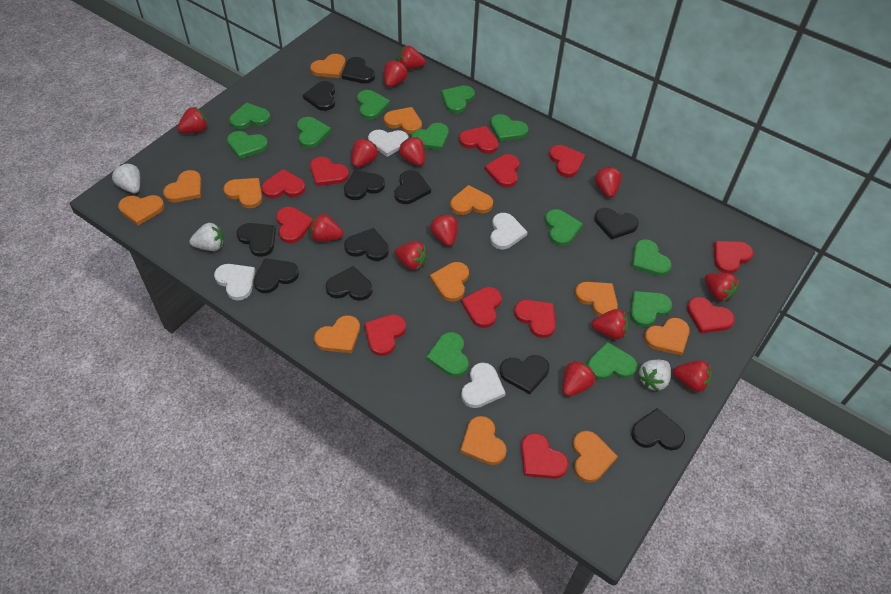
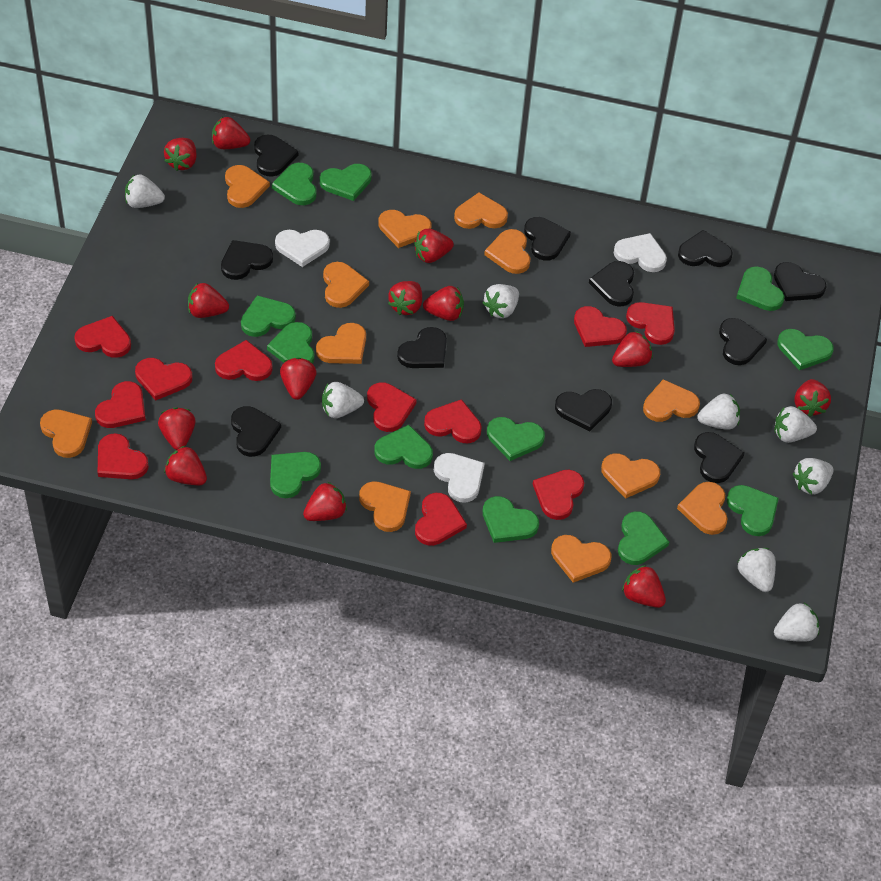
red heart: [262,169,305,198] [276,207,314,243] [310,157,349,186] [364,314,406,356] [459,126,499,154] [461,287,502,328] [484,154,520,187] [514,300,556,338] [521,433,569,479] [549,145,585,177] [687,297,735,333] [714,241,753,274] = 12 -> [74,316,131,358] [95,381,146,428] [98,433,149,479] [135,358,193,401] [215,340,272,381] [367,382,417,432] [415,493,467,546] [424,399,482,443] [533,470,584,520] [574,306,627,347] [626,302,675,345] = 11
white heart: [214,264,256,300] [368,130,409,157] [461,363,506,408] [490,213,527,250] = 4 -> [275,230,330,267] [434,453,485,503] [614,233,667,272] = 3
white strawberry: [112,163,140,193] [190,222,224,251] [638,360,671,391] = 3 -> [125,175,165,208] [322,382,364,418] [483,284,519,318] [697,394,740,430] [737,548,776,592] [774,406,817,443] [774,603,819,642] [793,458,834,494] = 8

